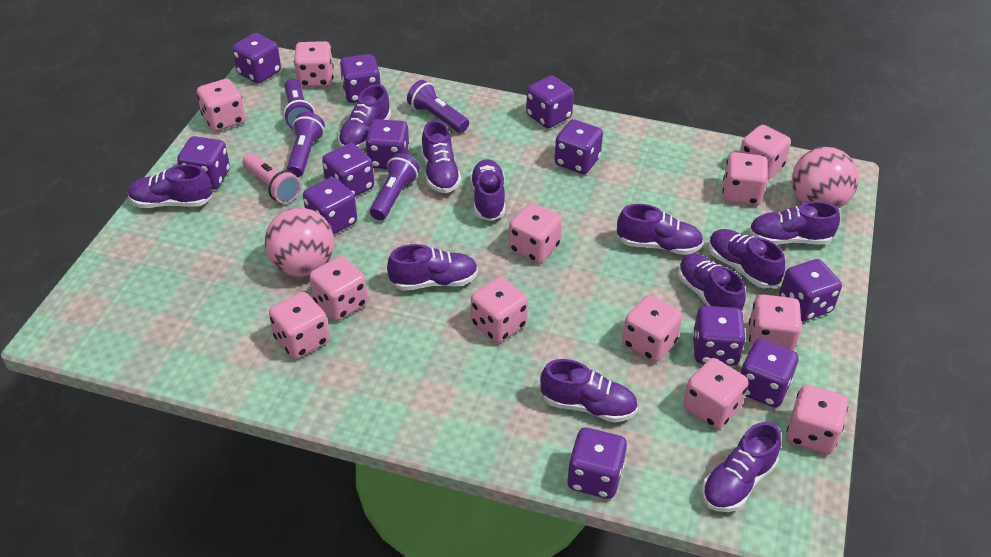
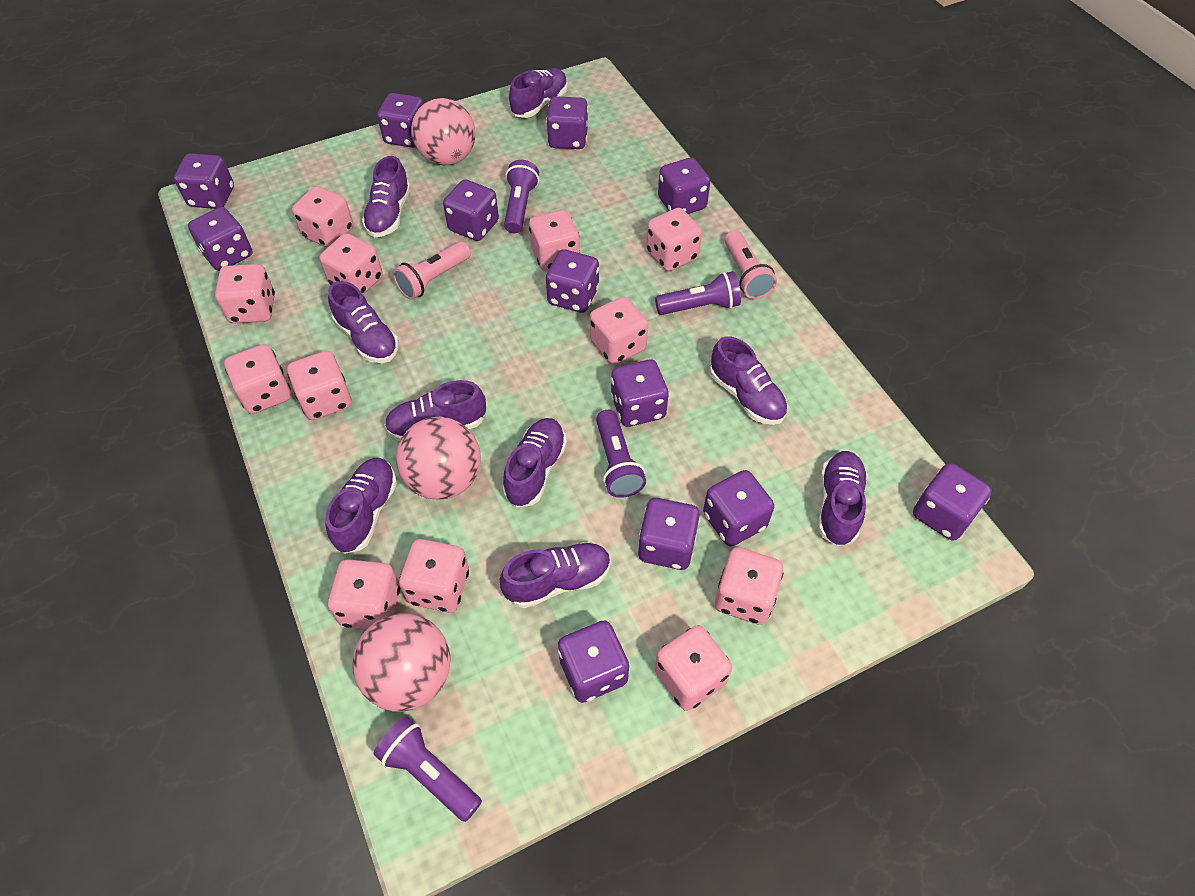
pink ball: [265,207,335,277] [792,147,859,208] = 2 -> [352,613,451,712] [396,417,481,500] [411,98,476,165] = 3
pink flashlight: [242,153,301,204] = 1 -> [393,241,471,300] [725,230,777,299] = 2
purple shoe: [128,164,212,208] [338,84,391,149] [387,244,478,291] [421,120,461,193] [470,159,505,221] [540,359,638,423] [617,204,703,255] [678,253,746,311] [702,422,781,512] [709,229,785,288] [749,201,840,245] = 11 -> [325,458,397,554] [328,281,399,363] [362,156,411,237] [384,380,486,441] [500,542,611,608] [503,418,567,507] [509,68,568,118] [710,336,788,425] [818,451,867,546] = 9

